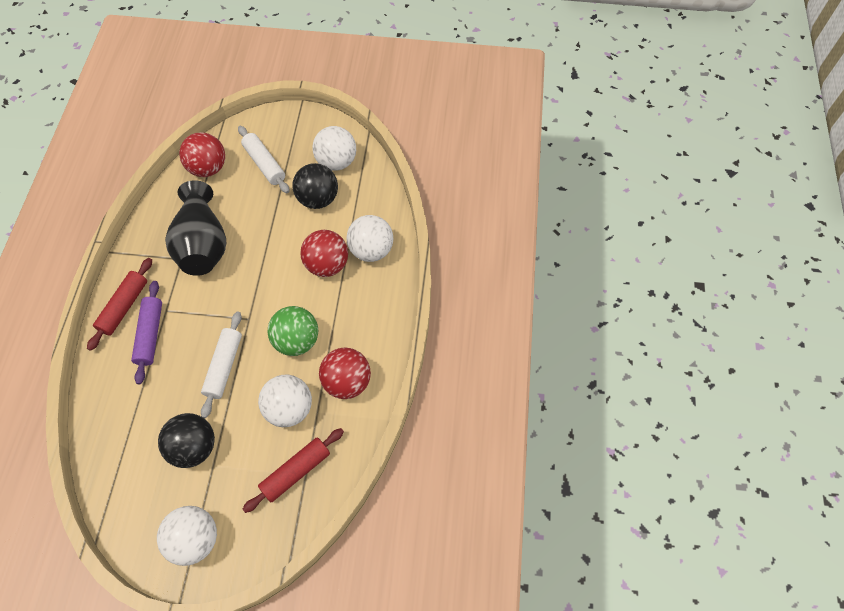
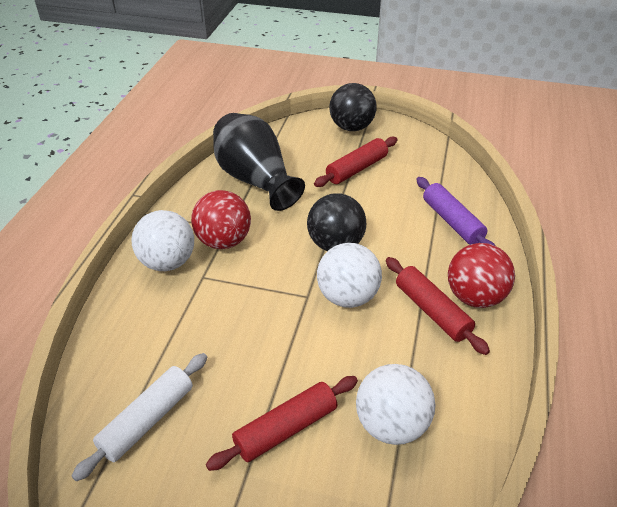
green ball: [268,306,318,356] = 1 -> none = 0
red ball: [179,132,225,177] [300,230,348,277] [319,348,371,399] = 3 -> [191,190,251,249] [448,243,515,308] = 2
red rolling pin: [87,258,152,351] [243,428,344,513] = 2 -> [206,376,358,471] [314,137,397,187] [386,257,490,355] = 3
white ball: [157,506,217,566] [258,375,312,427] [312,126,356,171] [347,215,393,262] = 4 -> [131,210,194,271] [317,243,382,308] [356,364,435,445] = 3
white rolling pin: [201,311,242,418] [238,126,290,193] = 2 -> [71,353,207,482] = 1

